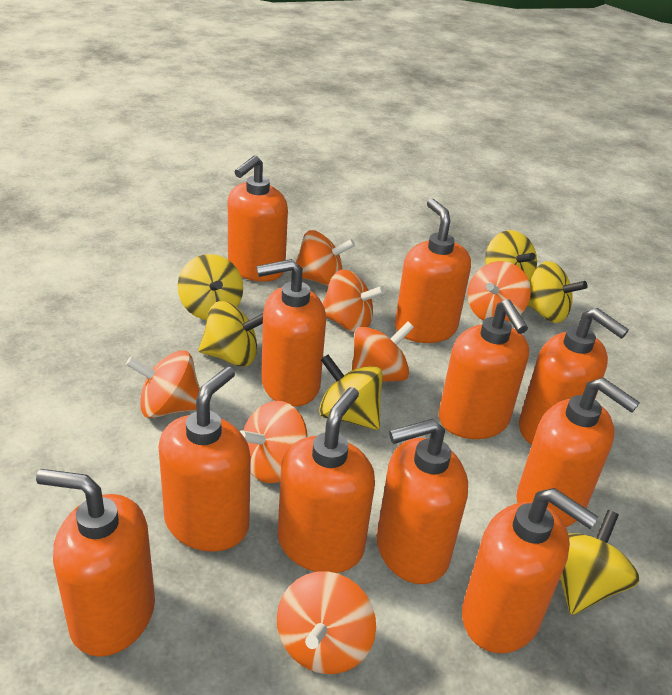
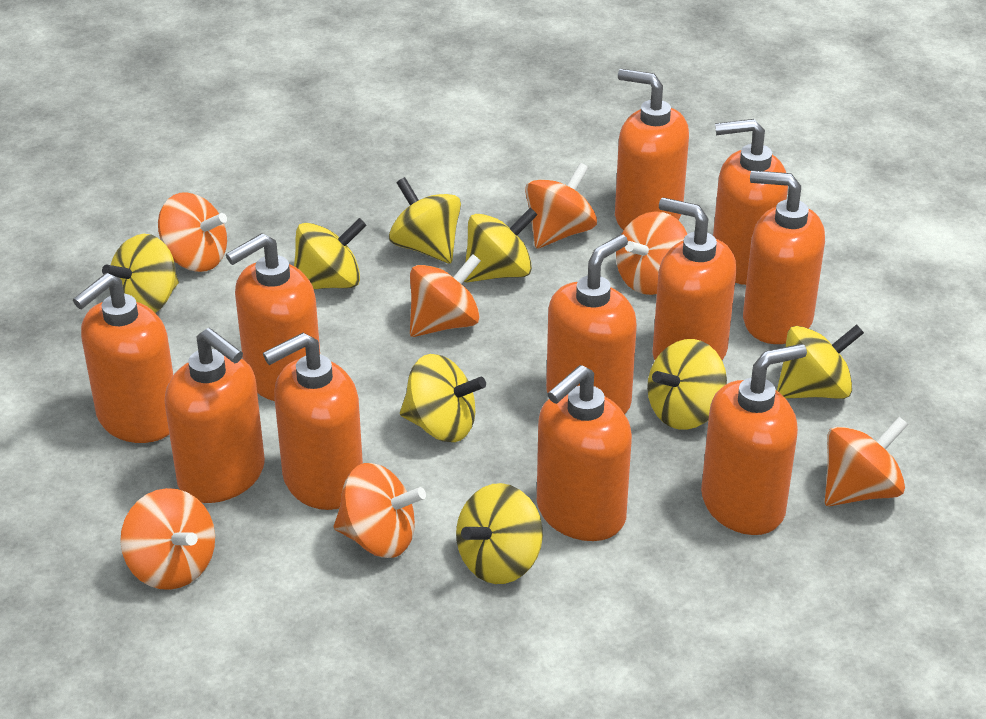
yellow spinning top: [178,254,243,320] [198,301,263,366] [319,355,383,430] [485,230,537,282] [527,261,587,323] [560,510,640,615] = 6 -> [102,234,179,313] [294,218,367,290] [389,177,461,263] [400,354,486,442] [456,483,543,584] [464,207,538,282] [647,339,727,430] [777,324,864,399] = 8

